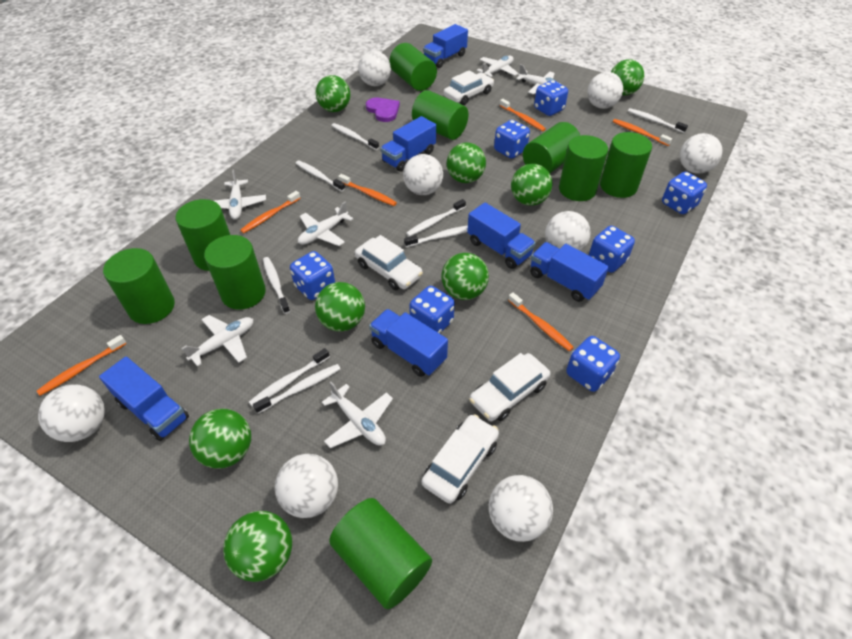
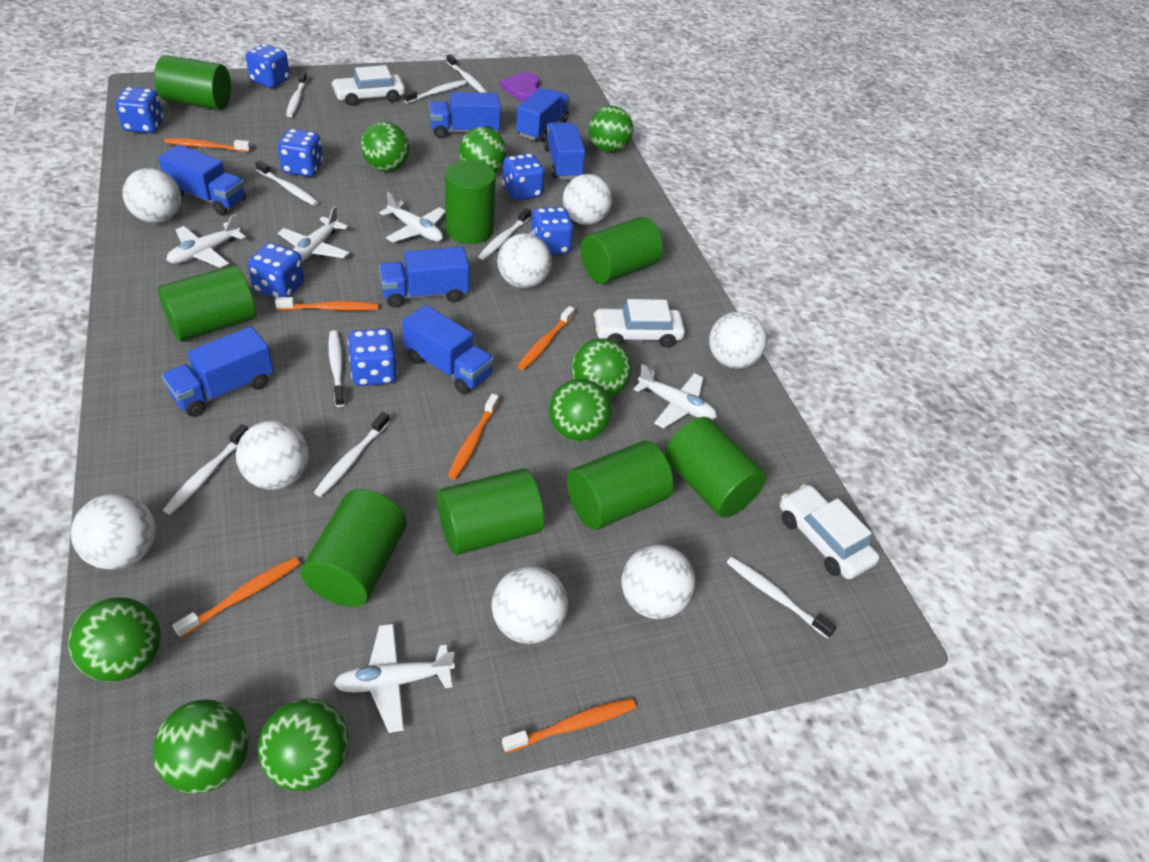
blue truck: [99,357,189,441] [369,309,448,377] [380,116,436,171] [423,24,468,68] [467,203,536,269] [530,242,609,302] = 6 -> [158,145,246,215] [162,327,274,417] [379,247,469,308] [402,305,494,394] [429,92,501,138] [516,88,570,142] [544,123,585,179] = 7
green cylinder: [103,248,175,324] [176,199,230,271] [204,235,266,310] [329,498,432,609] [389,43,437,91] [412,90,468,140] [523,122,580,173] [559,135,608,201] [600,132,652,198] = 9 -> [154,55,231,110] [157,265,256,341] [301,489,407,607] [437,468,544,555] [445,160,496,244] [567,441,674,530] [581,217,663,284] [665,417,767,518] = 8
white car: [355,235,423,290] [421,414,499,504] [444,70,494,105] [469,353,550,421] = 4 -> [331,65,405,106] [594,299,685,347] [780,484,879,579] = 3
white plane: [181,315,253,367] [214,170,266,220] [298,201,353,246] [322,382,393,448] [477,56,519,77] [516,64,559,94] = 6 -> [167,214,246,268] [278,206,350,262] [334,624,455,733] [379,192,445,242] [634,364,717,428] = 5
white toothbrush: [249,348,330,407] [253,364,340,413] [263,257,290,314] [296,161,345,191] [331,123,379,150] [404,226,468,247] [406,199,466,237] [628,108,688,133] = 8 -> [163,424,248,515] [255,161,319,206] [286,72,307,117] [314,412,390,497] [328,330,345,407] [404,80,467,103] [446,54,487,93] [478,208,531,260] [726,556,837,639] = 9

